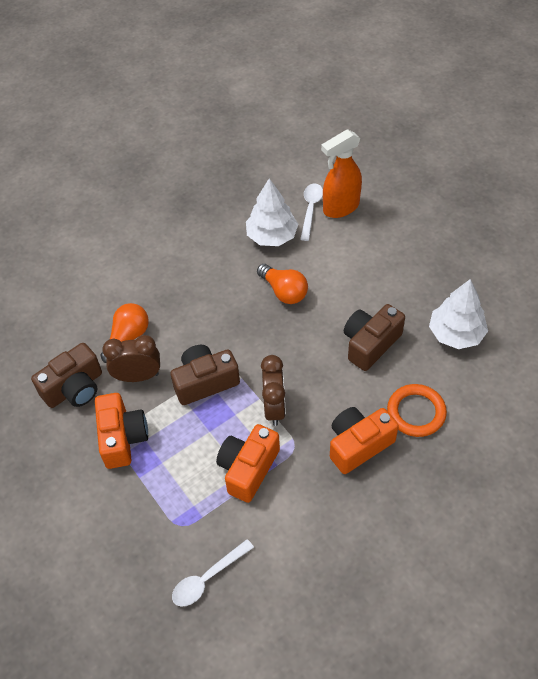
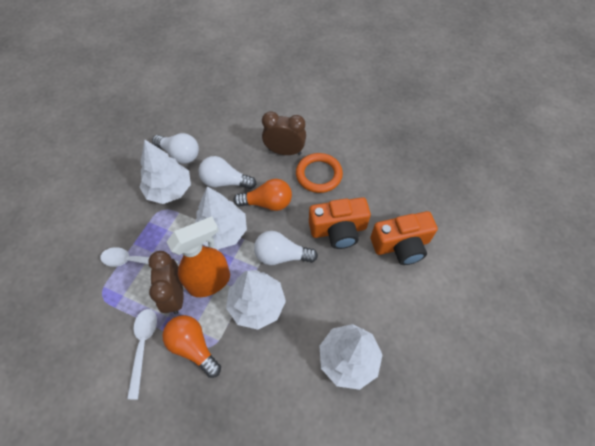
brown camera: [31,343,102,408] [170,345,240,405] [344,304,405,371] = 3 -> none = 0
orange camera: [95,393,148,469] [216,424,280,503] [330,407,399,474] = 3 -> [309,197,371,249] [370,211,438,265] = 2
white light bulb: none = 0 -> [152,133,199,164] [198,156,257,189] [254,231,318,265] = 3
white tree: [246,178,298,246] [429,279,488,349] = 2 -> [139,140,191,204] [195,187,247,250] [226,270,286,330] [320,324,383,390] = 4

